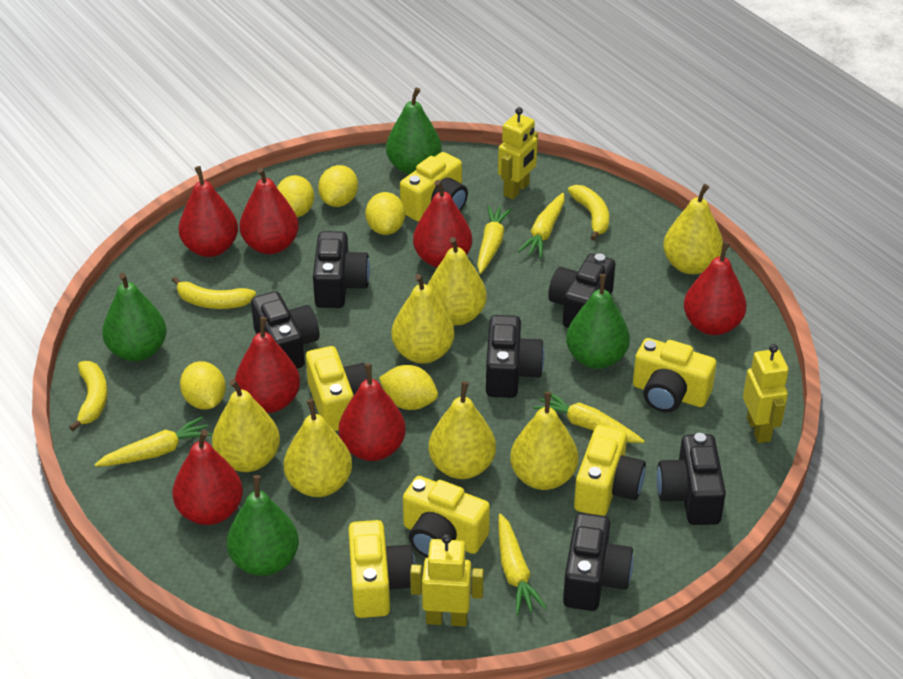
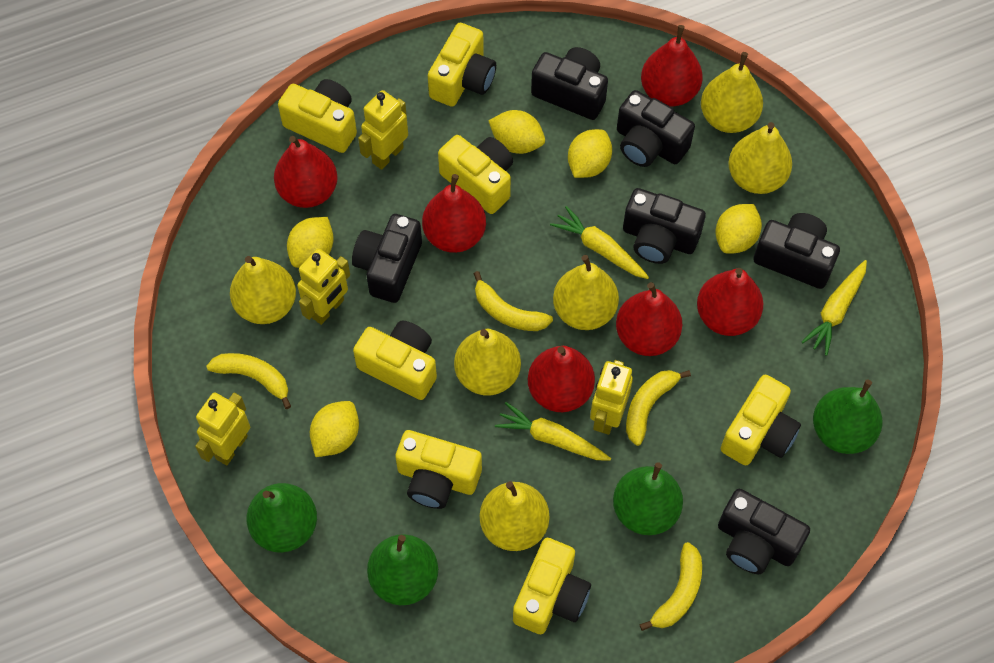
red pear: [173,430,243,525] [178,166,238,257] [235,317,300,413] [240,168,299,254] [339,363,406,461] [413,180,472,267] [684,242,746,335] = 7 -> [274,136,338,208] [422,174,486,253] [528,346,595,412] [616,282,682,356] [641,25,703,107] [697,268,763,336] = 6
yellow banana: [69,361,108,431] [172,277,256,309] [568,185,609,240] = 3 -> [207,353,291,409] [473,271,553,331] [626,370,691,446] [639,542,702,631] = 4
yellow camera: [306,346,367,431] [348,520,415,618] [400,152,468,222] [403,476,490,558] [574,425,646,516] [633,338,716,412] = 6 -> [278,79,357,153] [353,321,437,400] [396,430,482,509] [428,23,496,107] [438,135,513,214] [513,538,591,634] [721,375,801,466] = 7
yellow carrot: [94,416,212,467] [477,205,512,274] [498,514,547,615] [518,193,565,258] [533,391,645,443] = 5 -> [495,402,611,461] [550,206,649,279] [802,260,867,356] = 3
yellow pear: [212,379,280,472] [284,399,352,497] [391,274,455,364] [428,237,487,326] [429,381,496,479] [510,392,578,490] [663,184,723,274] = 7 -> [230,256,296,324] [454,329,521,395] [480,481,549,551] [553,255,619,330] [701,52,763,133] [728,122,792,194] = 6
yellow robot: [410,534,484,627] [498,107,538,199] [743,344,789,443] = 3 -> [195,392,250,465] [297,248,350,325] [358,90,408,170] [590,360,633,435] = 4

